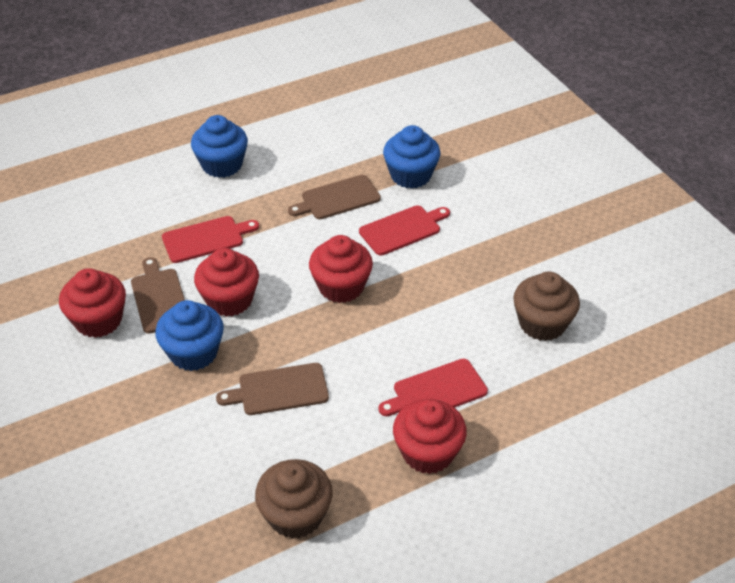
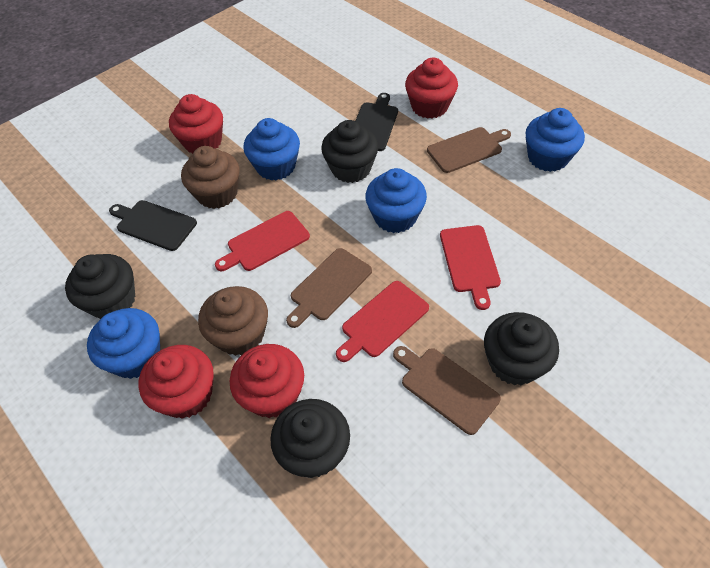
black cupcake: none = 0 -> [65,254,135,319] [270,399,350,478] [321,120,379,183] [484,312,559,386] = 4
black cutting board: none = 0 -> [109,200,197,251] [355,93,398,151] = 2
blue cupcake: [155,300,224,371] [191,115,248,178] [383,125,440,189] = 3 -> [87,308,160,379] [243,118,300,180] [365,168,427,233] [526,108,585,172] = 4

